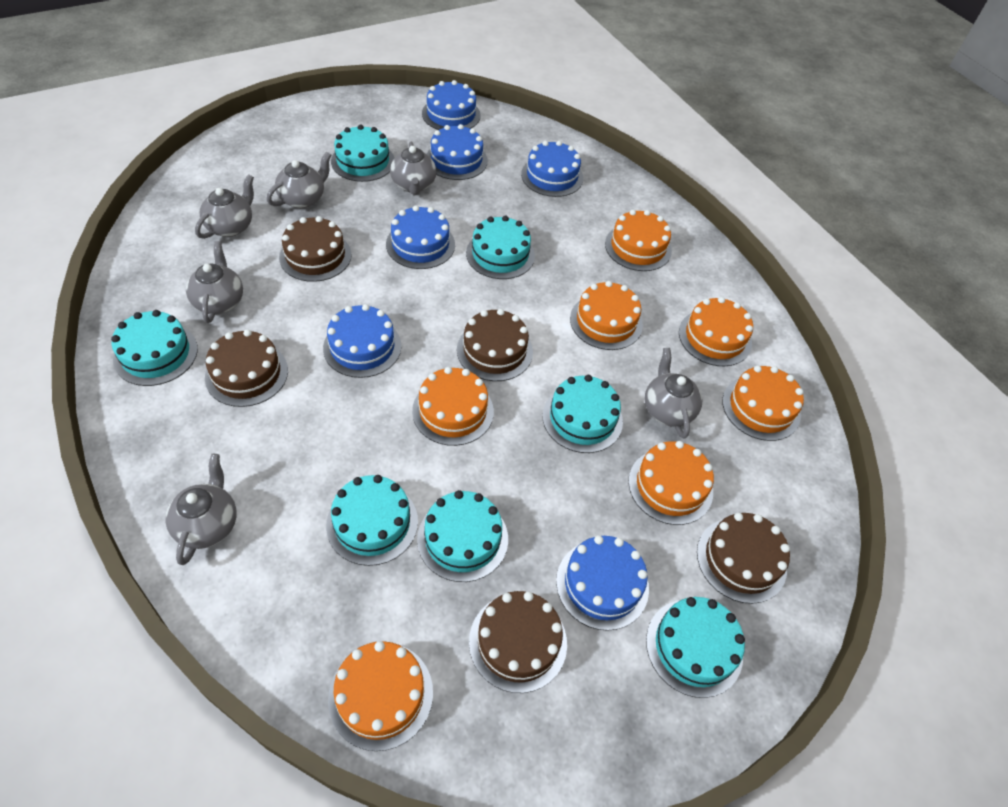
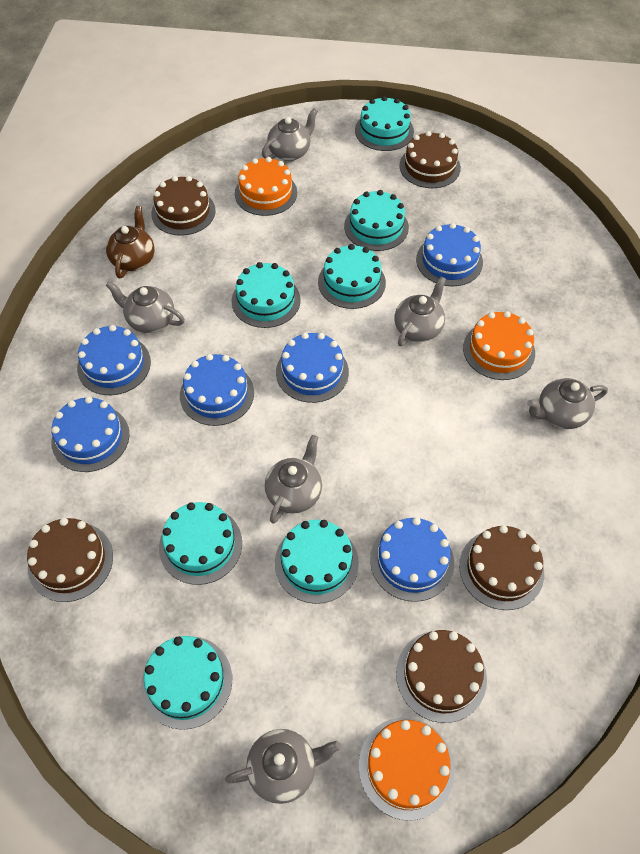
brown teapot: none = 0 -> [106,206,155,278] = 1
orange cake: [328,641,433,751] [412,367,494,446] [570,281,643,350] [605,210,672,271] [629,441,714,525] [679,297,753,366] [722,365,804,441] = 7 -> [235,157,297,216] [359,717,455,820] [463,311,535,380] = 3

